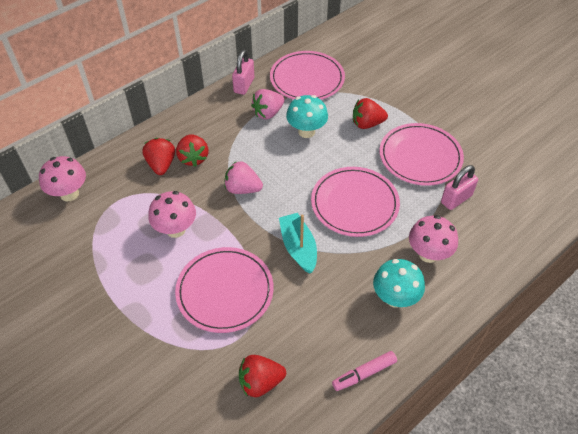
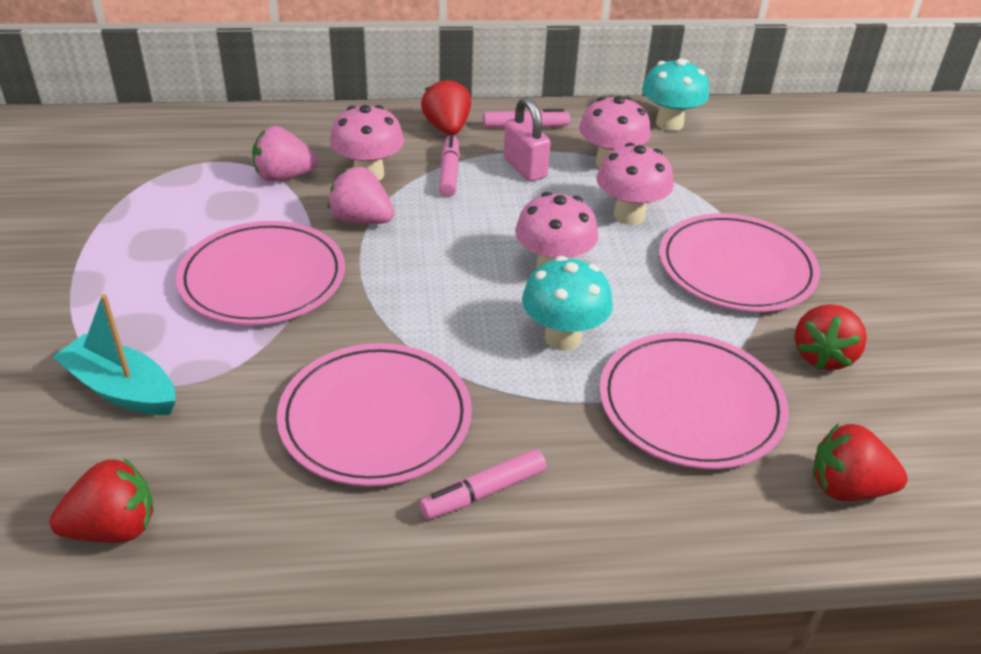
pink marker: [332,351,397,391] = 1 -> [419,449,546,520] [439,135,460,197] [483,109,570,128] = 3
pink mushroom: [39,156,86,201] [148,191,196,238] [409,215,458,263] = 3 -> [330,105,404,181] [515,192,598,269] [579,96,651,168] [596,143,674,225] = 4
pink padlock: [232,50,254,95] [441,165,478,210] = 2 -> [503,97,551,182] = 1

